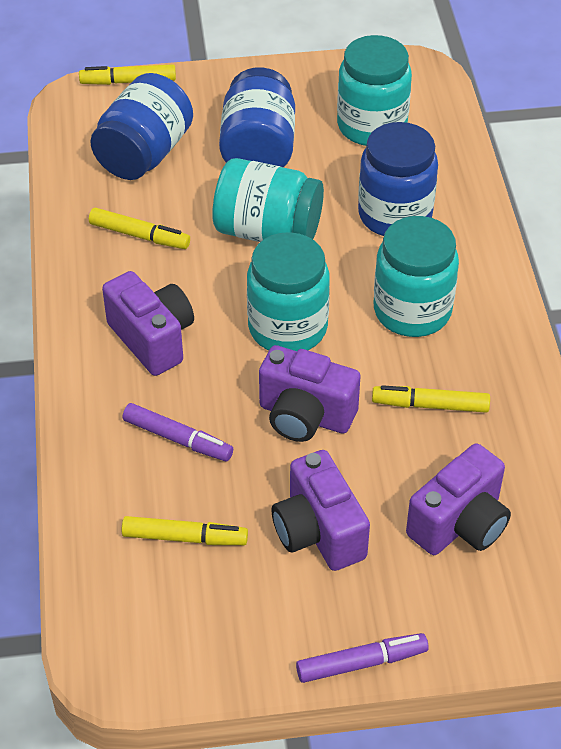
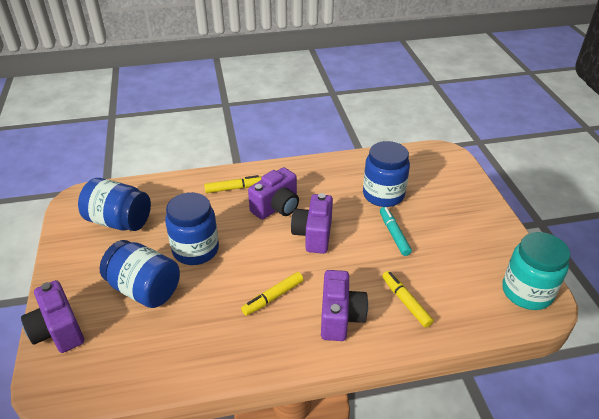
blue jar: [90,73,193,180] [219,67,295,167] [358,122,438,236] = 3 -> [78,178,151,231] [100,240,180,308] [165,192,219,265] [363,141,410,207] = 4
purple marker: [123,403,233,462] [296,633,429,683] = 2 -> none = 0
turquoise jar: [212,158,324,242] [247,232,330,351] [337,35,412,146] [374,216,459,337] = 4 -> [502,232,570,310] = 1
turquoise marker: none = 0 -> [380,207,412,256] = 1
yellow marker: [79,64,176,85] [89,208,190,249] [122,516,248,545] [372,385,490,413] = 4 -> [204,175,262,193] [241,272,304,316] [382,271,434,328] = 3

